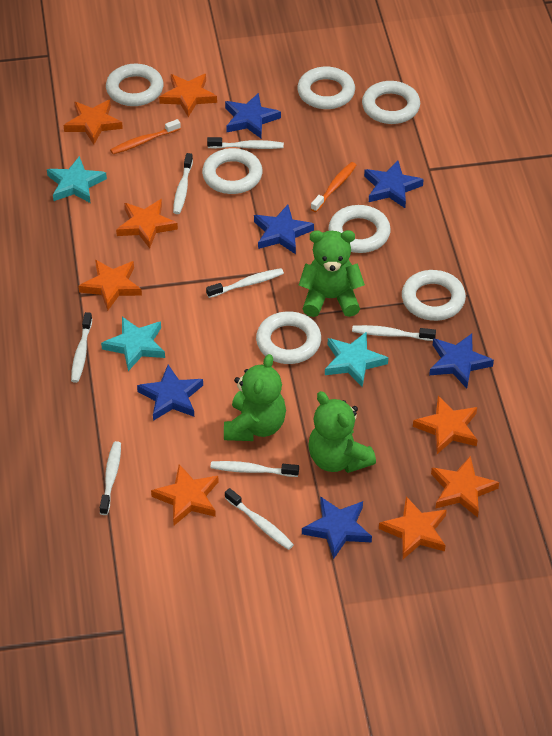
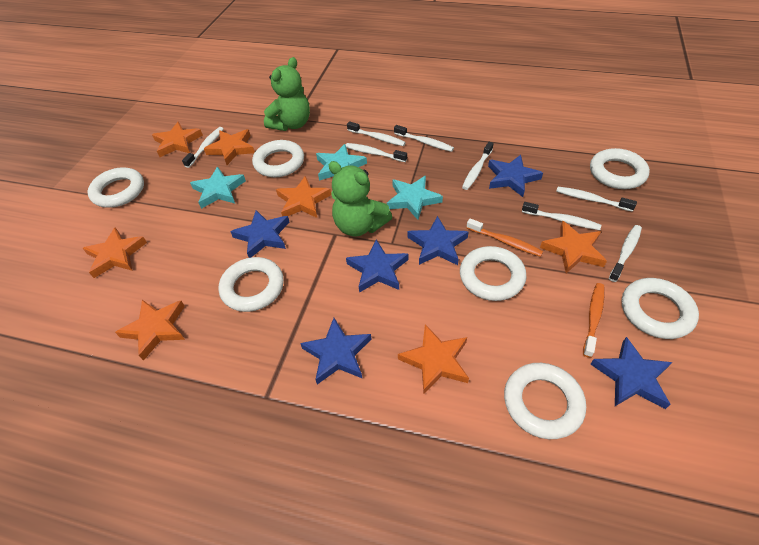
green teddy bear: [224,354,286,441] [299,230,365,317] [308,391,376,473] = 3 -> [264,57,310,131] [329,161,392,237] = 2
orange star: [64,100,123,144] [78,260,142,311] [116,199,178,248] [151,464,219,525] [159,74,217,117] [379,496,447,559] [413,396,478,454] [431,456,499,518] = 8 -> [83,227,147,278] [115,300,185,361] [152,122,203,157] [204,129,255,165] [276,176,331,218] [398,324,469,394] [540,221,607,273] = 7

